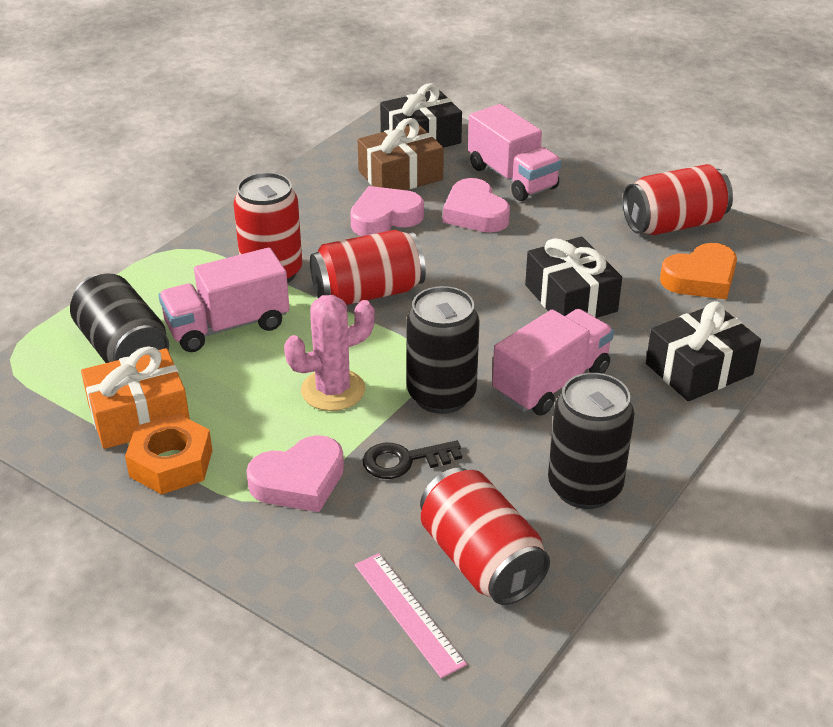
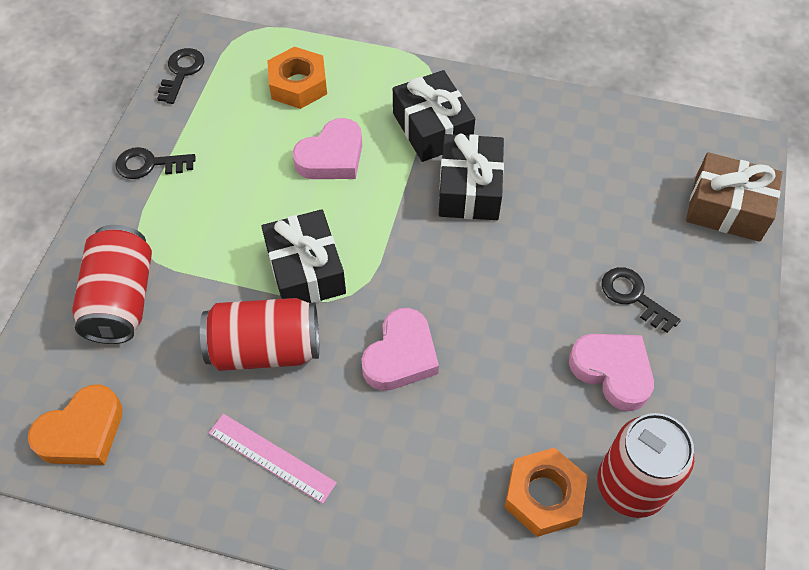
black can: [70,274,169,363] [406,286,480,414] [548,373,635,509] = 3 -> none = 0
black key: [363,441,462,479] = 1 -> [115,147,196,179] [157,48,204,104] [602,267,681,333] = 3
orange gift: [81,346,190,449] = 1 -> none = 0
orange nut: [125,414,213,494] = 1 -> [267,47,327,109] [504,447,588,537] = 2
pink cactus: [284,295,375,411] = 1 -> none = 0
pink truck: [158,248,289,352] [468,104,562,201] [492,309,614,415] = 3 -> none = 0
red can: [233,172,302,283] [310,230,426,305] [420,468,550,605] [623,164,733,235] = 4 -> [72,225,152,344] [200,298,319,371] [598,413,694,518] = 3

